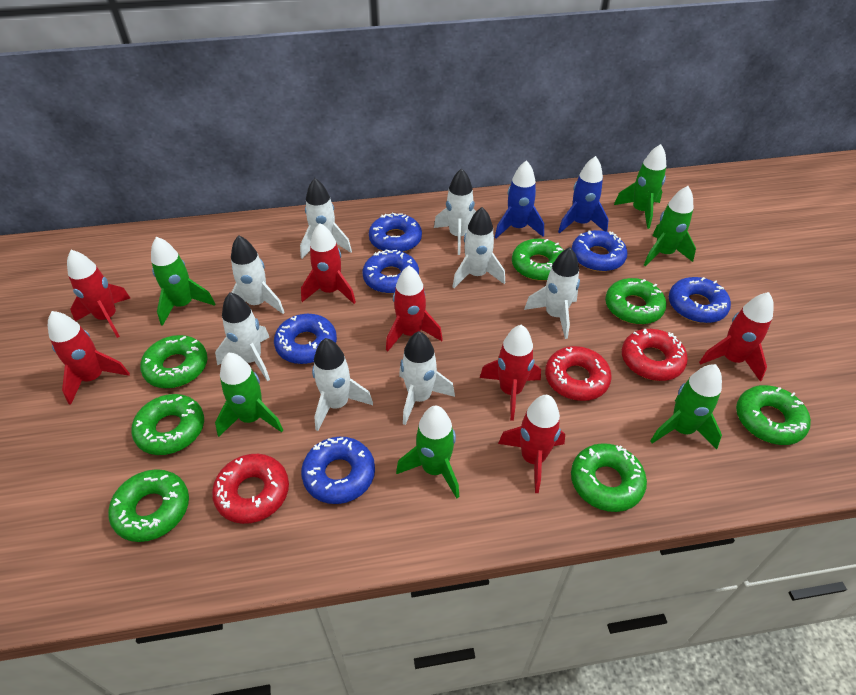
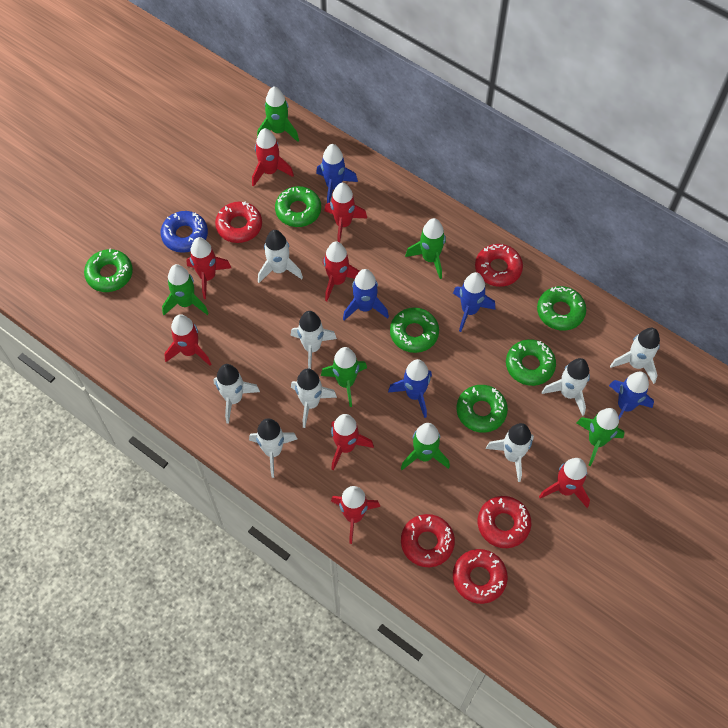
blue donut: [274,314,337,364] [301,437,375,504] [362,250,419,294] [369,213,422,252] [572,230,628,272] [669,277,731,323] = 6 -> [161,211,208,253] = 1
blue rocket: [495,160,544,238] [558,156,609,234] = 2 -> [316,144,358,203] [343,269,389,320] [388,359,432,418] [453,272,495,332] [609,371,654,420] = 5
green donut: [108,469,189,542] [131,394,204,455] [140,335,208,388] [512,239,564,281] [571,443,647,512] [605,278,666,324] [736,385,811,445] = 7 -> [84,249,133,292] [275,186,321,227] [390,308,439,353] [456,385,508,433] [506,339,556,386] [537,286,586,331] = 6
red donut: [212,454,289,524] [545,346,612,401] [622,329,688,381] = 3 -> [215,201,262,243] [401,514,455,567] [453,549,508,604] [475,244,523,287] [478,496,531,548] = 5
red rocket: [48,311,130,405] [67,250,130,338] [301,223,356,304] [386,266,443,352] [480,325,541,421] [498,395,565,493] [699,292,774,382] = 7 -> [164,314,211,366] [186,237,231,299] [252,128,294,187] [323,241,360,301] [325,183,367,242] [331,414,374,470] [331,486,380,544] [539,458,590,508] = 8

